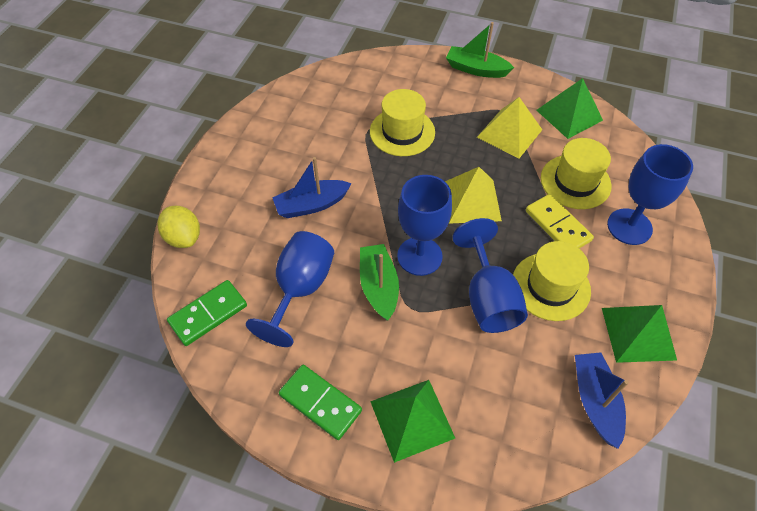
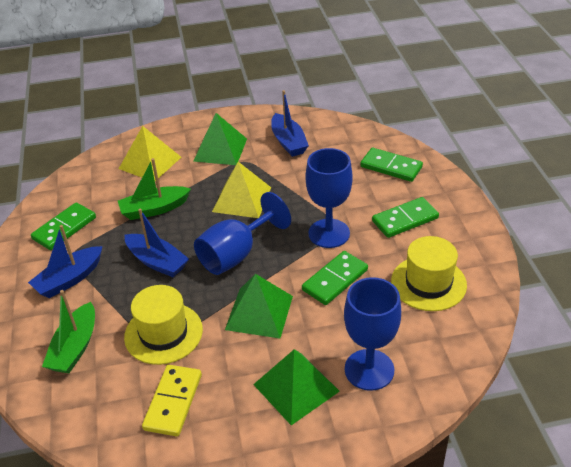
blue boat: [272,157,352,218] [575,352,629,449] = 2 -> [28,225,103,298] [125,209,189,277] [271,90,309,157] = 3
blue goblet: [246,231,334,347] [397,175,452,276] [452,218,528,333] [607,144,693,245] = 4 -> [194,192,291,275] [305,148,353,248] [344,277,401,391] = 3
green domino: [167,280,247,346] [279,365,362,440] = 2 -> [31,202,96,250] [302,251,368,305] [361,148,423,182] [372,197,439,238] = 4
yellow hat: [370,89,435,156] [513,241,591,321] [541,138,612,209] = 3 -> [124,285,203,365] [391,236,467,311] = 2
yellow lemon: [157,206,200,248] = 1 -> none = 0

